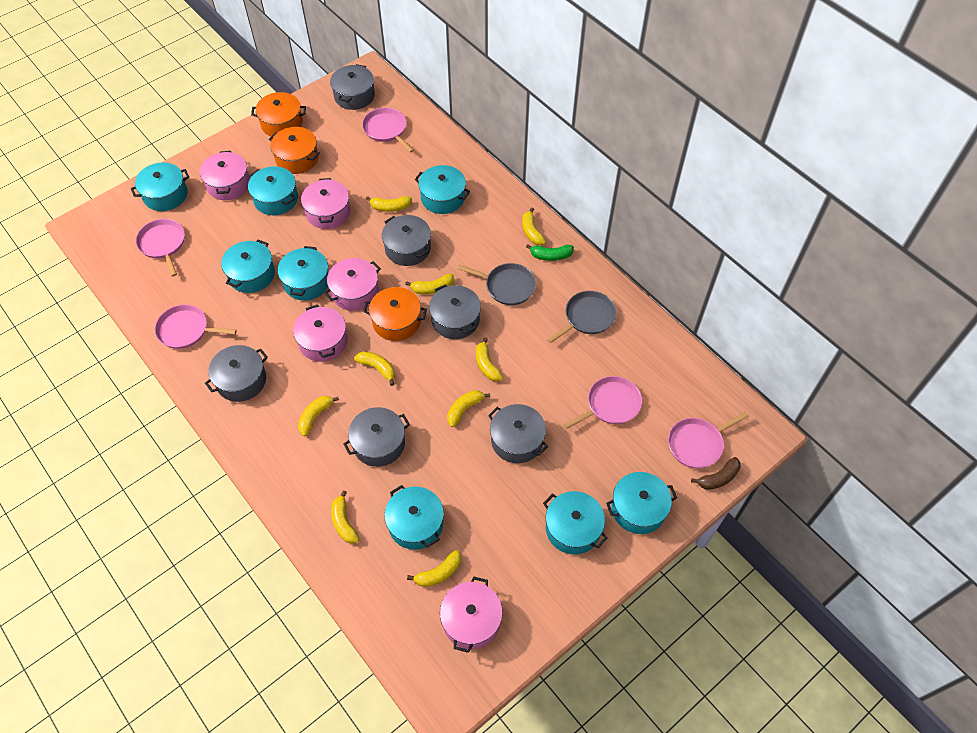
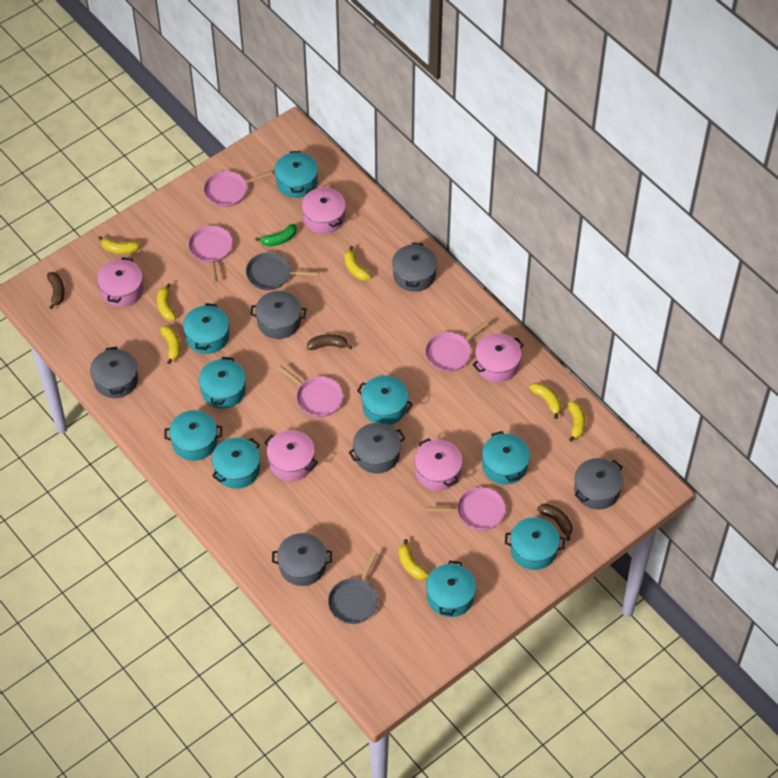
brown banana: [691,457,741,490] = 1 -> [47,272,65,309] [307,334,352,350] [537,503,573,541] = 3
orange pot: [251,92,306,136] [269,127,320,174] [363,287,427,341] = 3 -> none = 0
turquoise pot: [131,162,189,211] [221,240,275,293] [248,166,298,215] [278,246,329,301] [384,485,444,550] [415,165,470,214] [543,491,607,554] [606,472,677,534] = 8 -> [164,410,222,461] [183,303,229,354] [199,357,246,409] [212,438,260,489] [274,151,318,198] [357,376,413,425] [426,560,476,617] [482,431,530,485] [505,517,565,570] = 9
yellow banana: [298,396,339,436] [331,490,359,544] [354,351,395,386] [366,196,412,212] [405,274,454,294] [407,550,461,587] [447,390,490,427] [476,337,503,382] [522,207,546,245] = 9 -> [98,236,141,254] [157,283,176,321] [160,326,181,365] [344,246,371,281] [399,539,429,580] [530,383,562,419] [568,401,586,442] = 7

